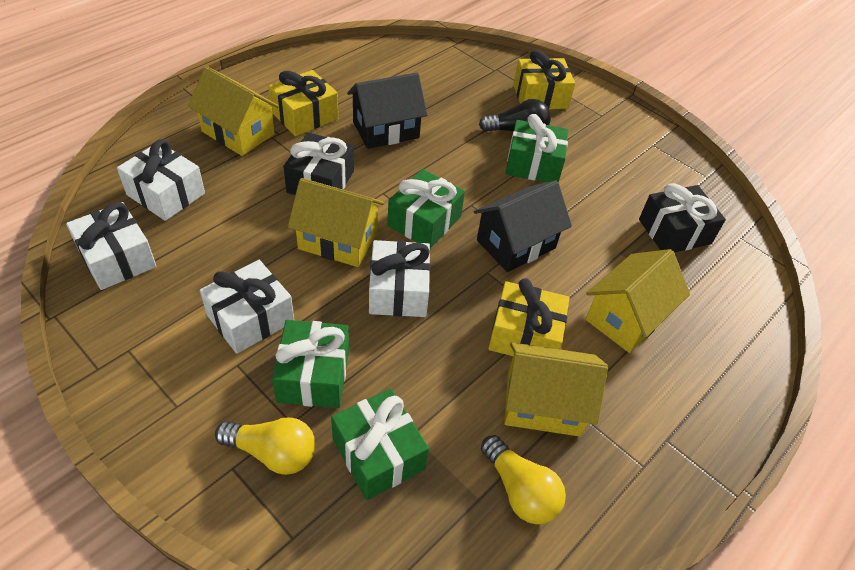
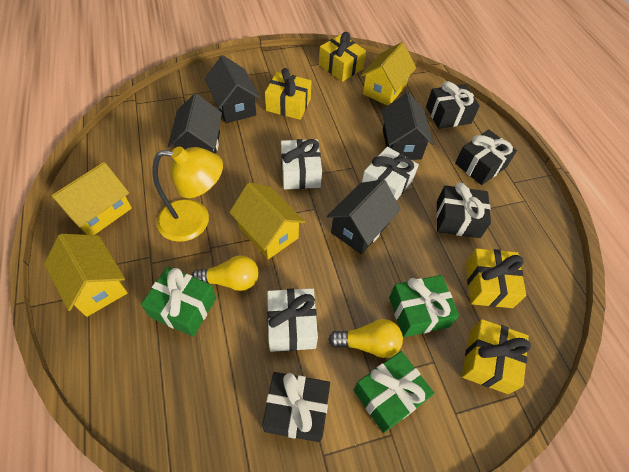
black gift: [283,132,354,195] [639,183,726,252] = 2 -> [262,372,330,442] [426,81,480,129] [436,182,491,238] [455,130,517,185] = 4
black house: [347,73,427,149] [474,180,572,272] = 2 -> [168,93,222,154] [205,55,260,123] [327,179,401,254] [382,92,434,160] = 4
black light bulb: [479,99,551,132] = 1 -> none = 0
green gift: [272,320,349,408] [331,389,429,500] [387,169,465,248] [505,114,568,183] = 4 -> [141,266,216,337] [354,351,434,433] [389,275,459,337] = 3
white gift: [66,202,156,290] [117,139,205,221] [200,260,294,354] [369,240,430,317] = 4 -> [267,288,318,352] [281,139,322,189] [362,147,419,200] = 3
yellow gift: [268,70,338,136] [488,278,569,356] [513,50,575,109] = 3 -> [265,68,312,120] [319,32,366,82] [462,319,531,394] [466,248,526,308] = 4
yellow lamp: none = 0 -> [152,146,223,242] = 1

